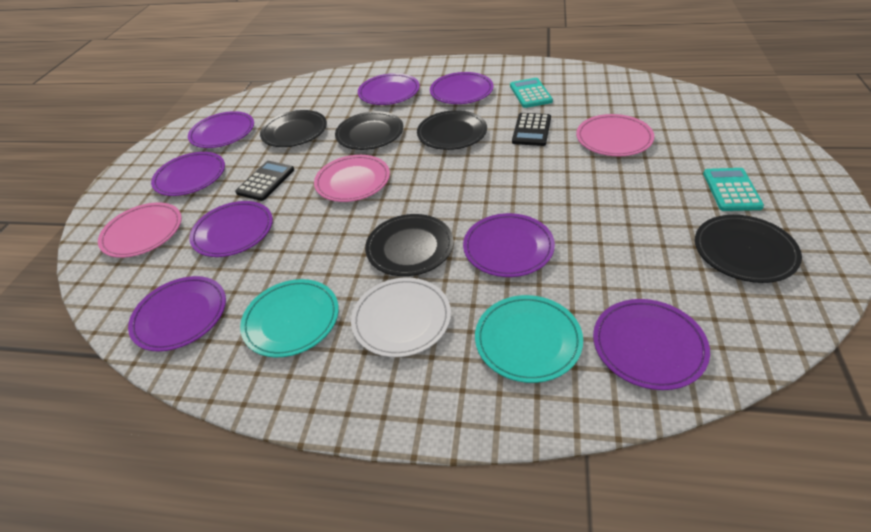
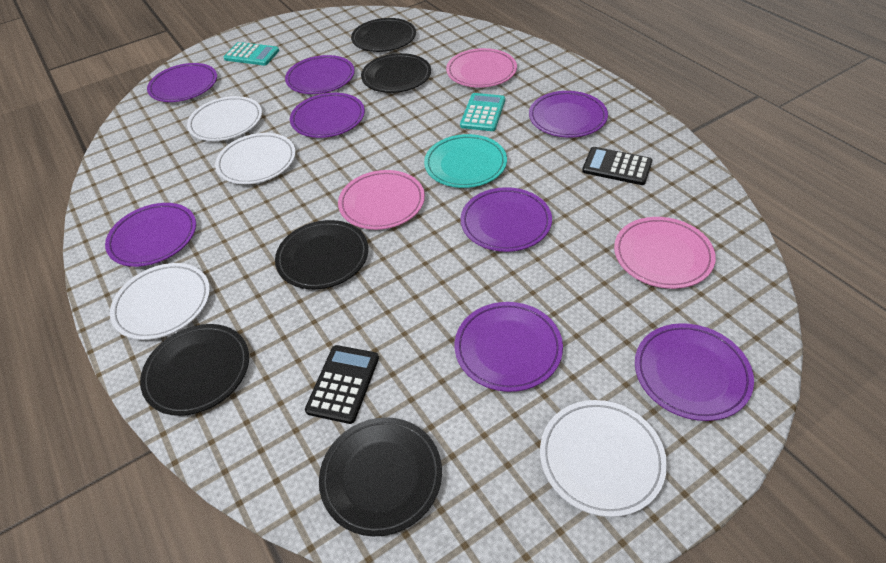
turquoise plate: [240,279,339,357] [475,295,583,383] = 2 -> [424,134,507,188] = 1
white plate: [351,278,451,357] = 1 -> [110,263,210,340] [187,96,262,141] [215,133,296,184] [540,400,667,517] = 4

